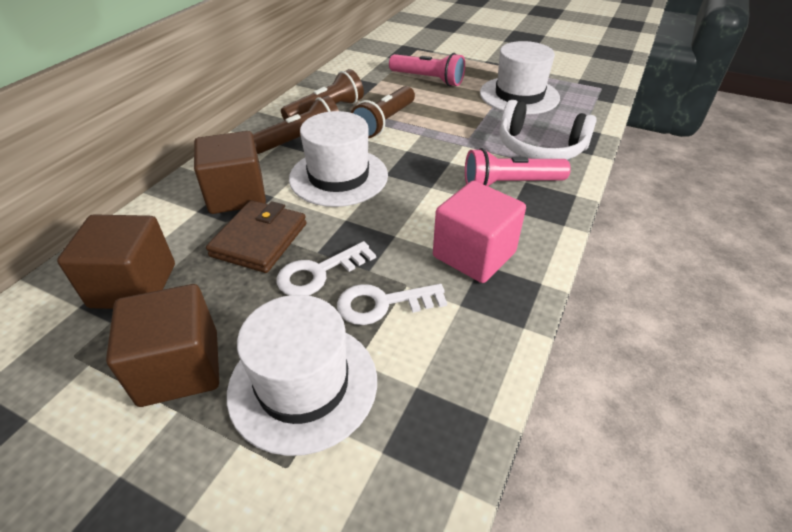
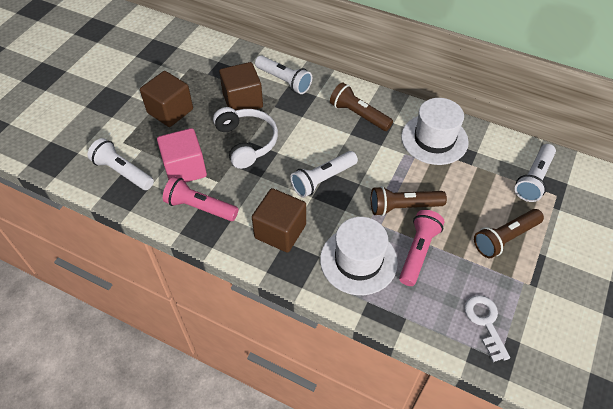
brown wallet: [206,200,306,273] = 1 -> none = 0
white flashlight: none = 0 -> [88,138,154,190] [255,56,312,94] [290,151,358,198] [515,144,556,202] = 4
white hat: [227,295,377,456] [289,111,388,207] [480,41,560,114] = 3 -> [320,217,398,295] [401,98,469,165] = 2
white key: [276,241,376,295] [337,284,447,325] = 2 -> [464,295,510,362] = 1

